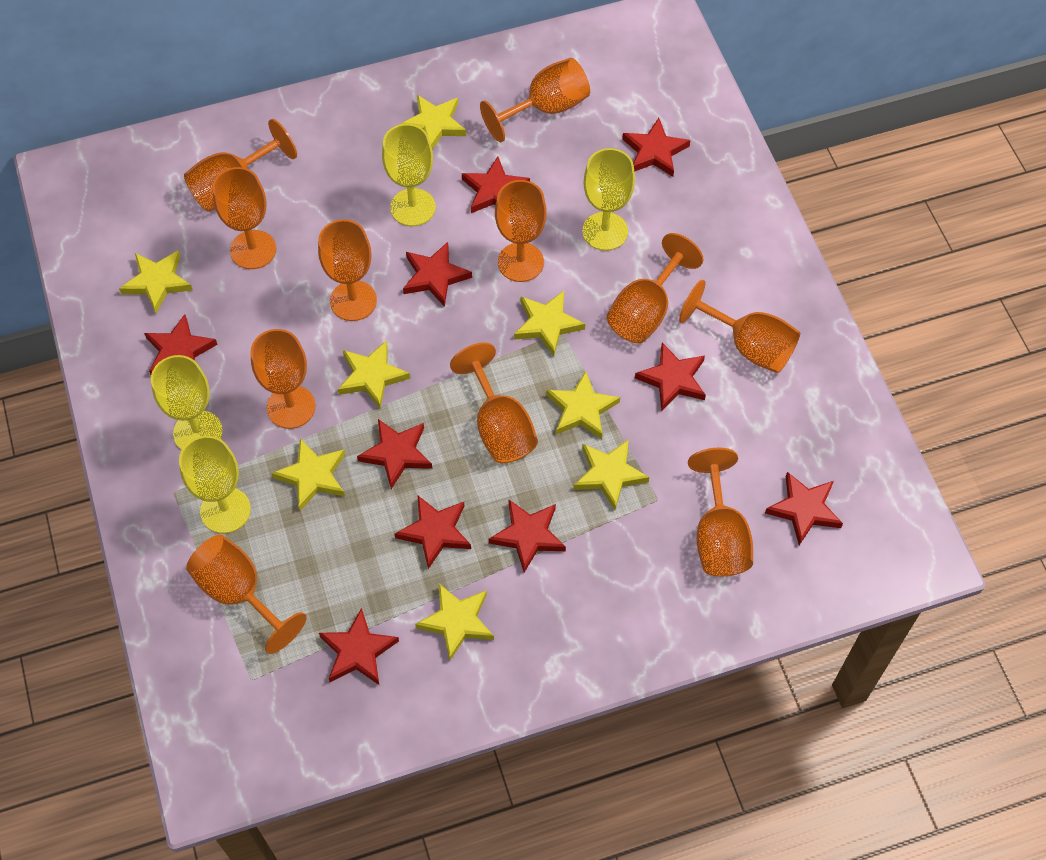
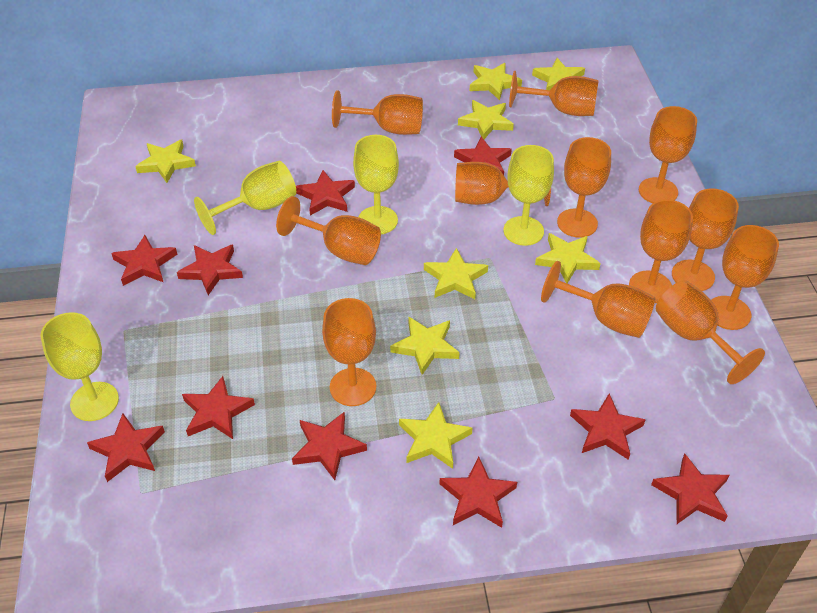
orange goblet: [184,119,297,212] [186,535,307,654] [212,167,276,269] [251,329,315,429] [318,219,377,321] [450,342,538,463] [480,58,590,142] [495,180,547,282] [607,233,704,343] [679,280,801,373] [688,448,753,576] = 11 -> [276,196,381,265] [322,298,376,406] [332,90,423,135] [455,162,551,206] [509,71,599,116] [541,261,656,338] [557,137,611,238] [629,200,693,303] [639,106,697,203] [656,280,765,384] [672,188,739,291] [711,225,779,330] = 12

